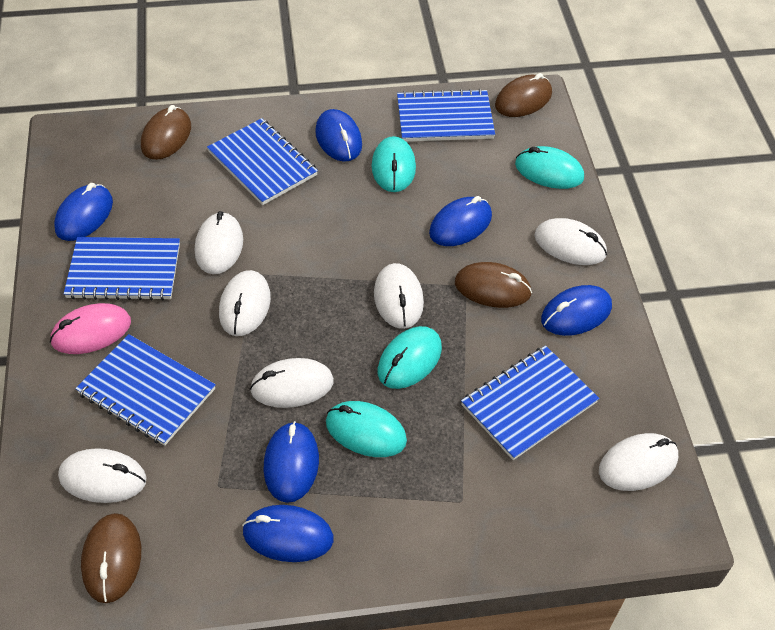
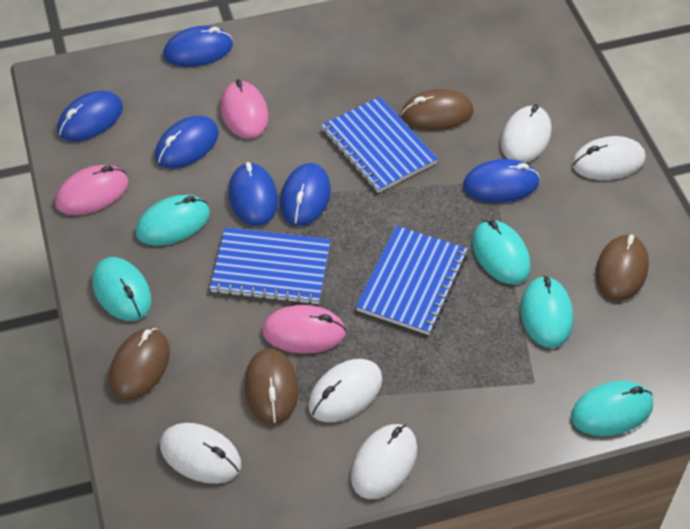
blue notebook: [64,237,180,301] [75,334,216,446] [207,118,318,205] [397,89,495,142] [461,345,599,460] = 5 -> [210,227,331,305] [322,97,438,193] [356,226,467,335] = 3
pink mouse: [50,303,131,354] = 1 -> [55,165,128,215] [221,79,268,139] [262,305,346,354] = 3
turquoise mouse: [326,401,407,457] [372,136,416,192] [378,326,442,389] [515,146,584,189] = 4 -> [92,257,151,321] [136,195,210,246] [472,220,531,285] [521,276,573,348] [571,381,653,436] = 5
white mouse: [58,448,146,503] [195,211,243,274] [219,270,271,336] [250,358,334,408] [374,263,424,329] [534,218,607,265] [599,433,678,491] = 7 -> [160,423,241,484] [308,359,382,422] [351,424,417,499] [501,104,551,163] [572,136,646,180] = 5

